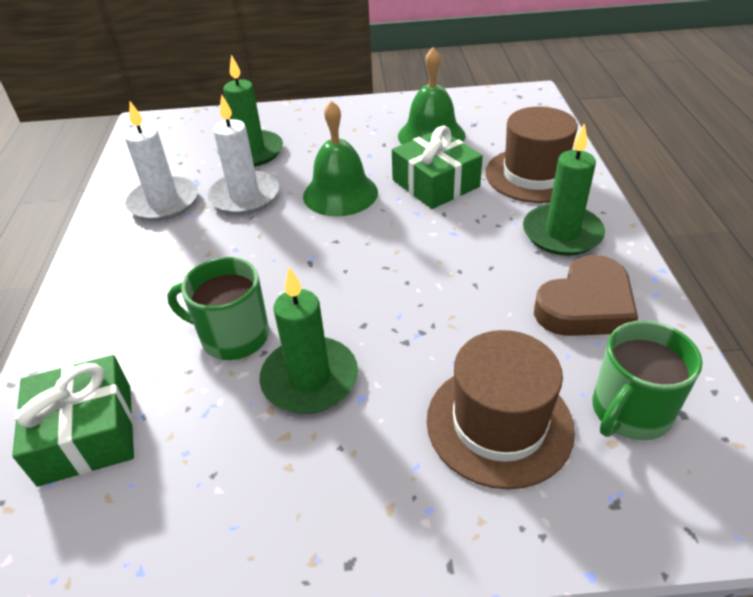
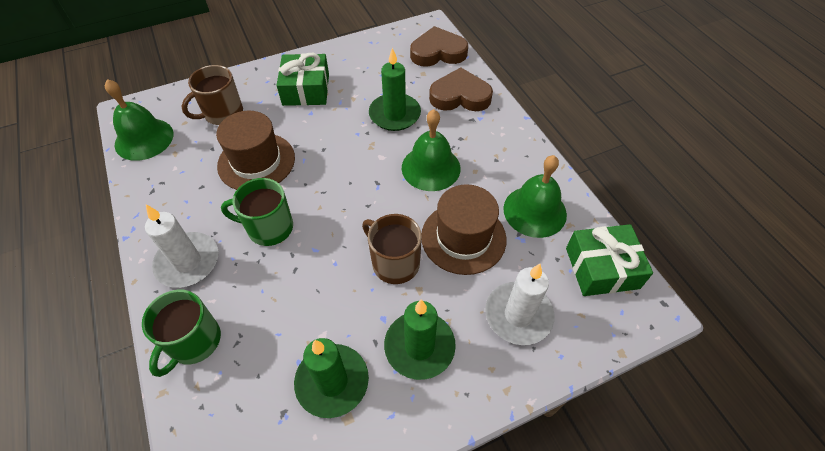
brown heart: [534,255,638,336] = 1 -> [410,26,468,67] [429,67,493,111] = 2
brown mug: none = 0 -> [182,65,243,125] [362,214,422,284] = 2
green bell: [303,101,378,216] [398,47,465,144] = 2 -> [105,79,173,161] [402,109,461,191] [503,155,567,238] = 3

